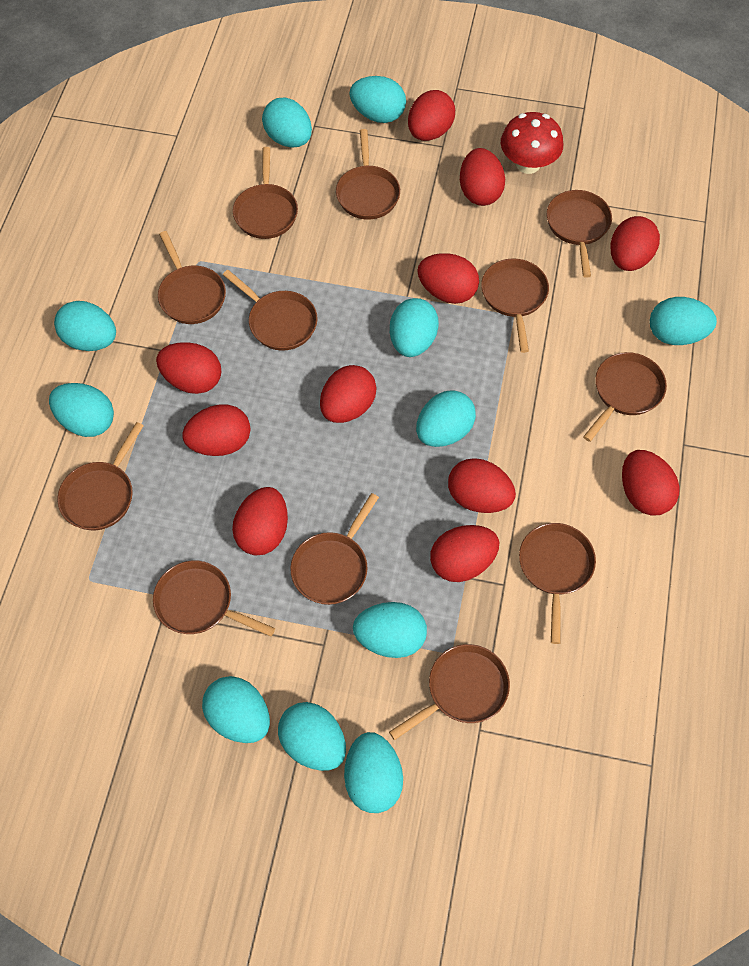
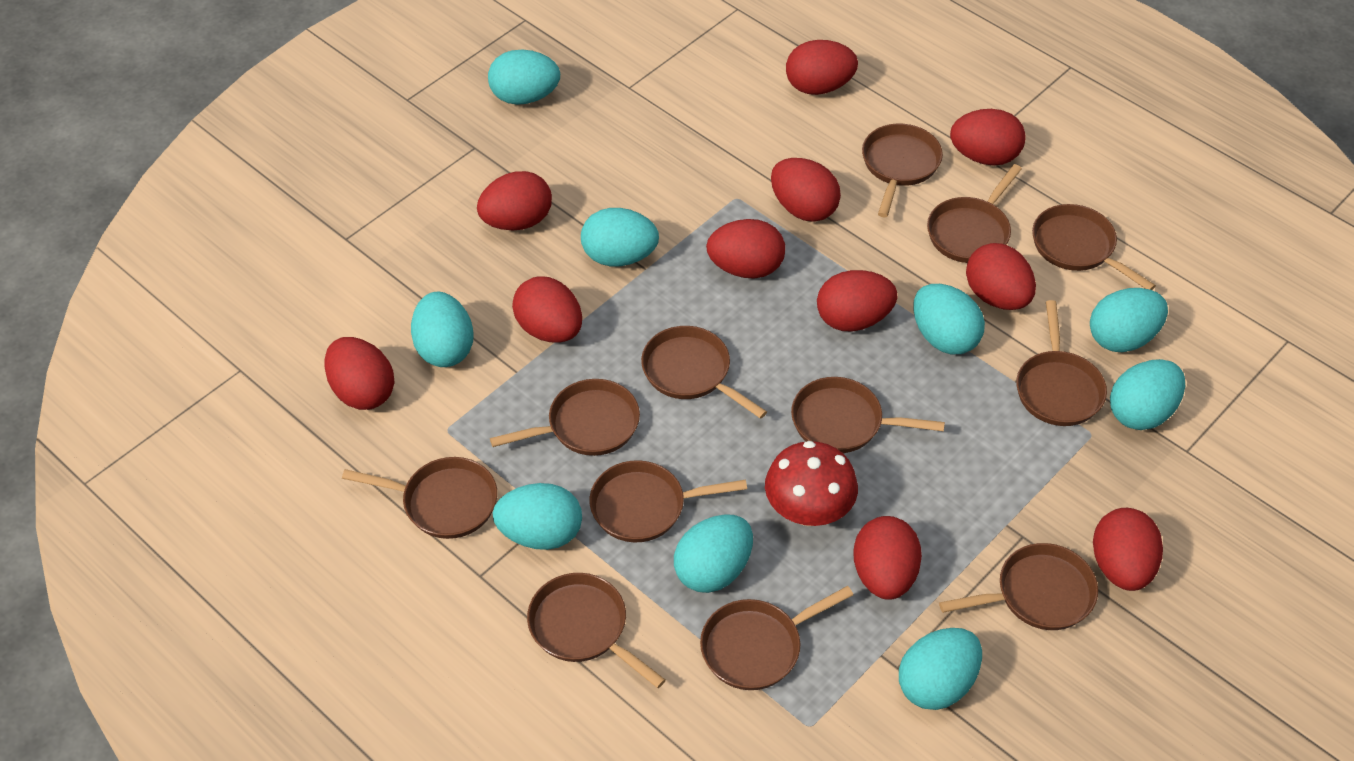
turquoise egg: [49,383,114,437] [54,301,116,351] [202,676,270,743] [262,98,312,148] [278,702,346,771] [344,732,403,813] [349,76,406,123] [353,602,427,658] [390,298,439,357] [416,390,476,447] [650,297,717,345] = 11 -> [411,292,474,367] [488,50,560,105] [492,483,582,550] [581,208,659,266] [674,514,753,593] [899,628,982,710] [913,284,985,354] [1090,288,1168,352] [1110,359,1185,430] = 9

